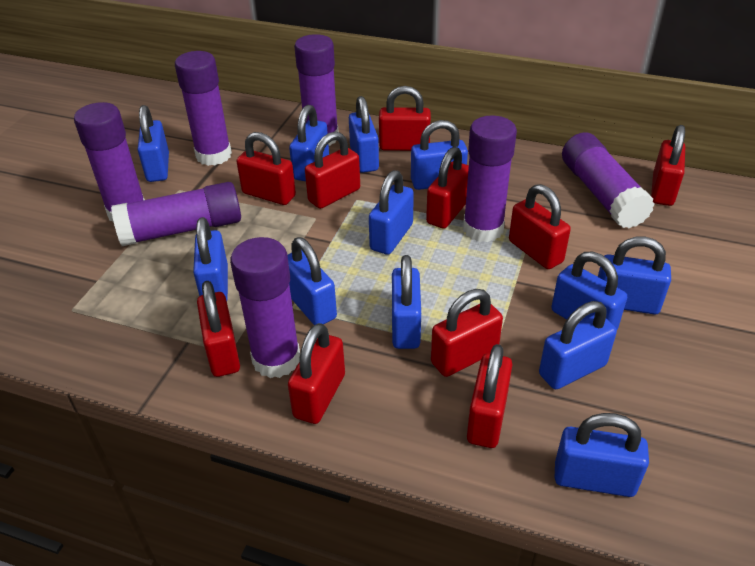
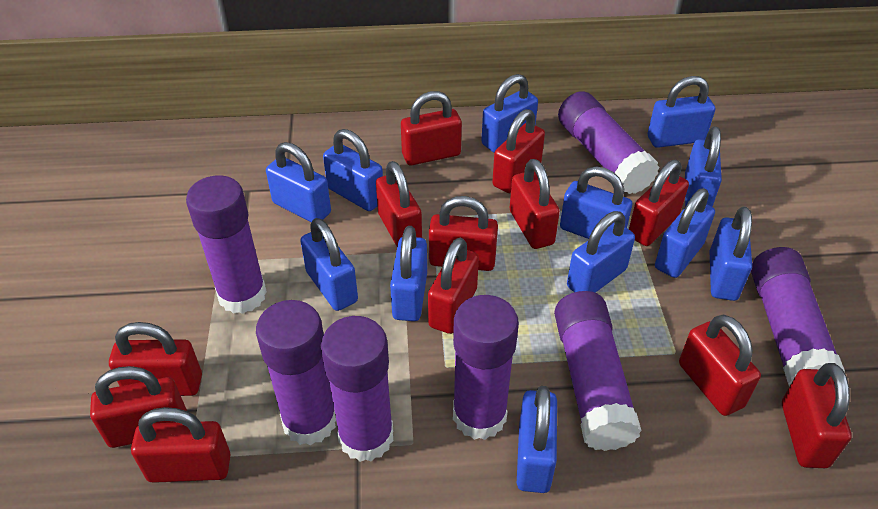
red padlock: [197,281,240,377] [236,132,296,205] [288,323,345,424] [305,131,360,209] [379,86,431,151] [426,147,469,229] [431,289,503,377] [467,344,512,448] [509,184,571,269] [651,125,685,206] = 10 -> [90,366,187,448] [109,322,202,396] [131,407,231,483] [376,161,422,246] [401,91,462,165] [428,238,479,334] [429,196,498,271] [492,109,545,193] [510,159,560,249] [629,160,689,246] [679,314,761,416] [782,363,852,468] = 12

